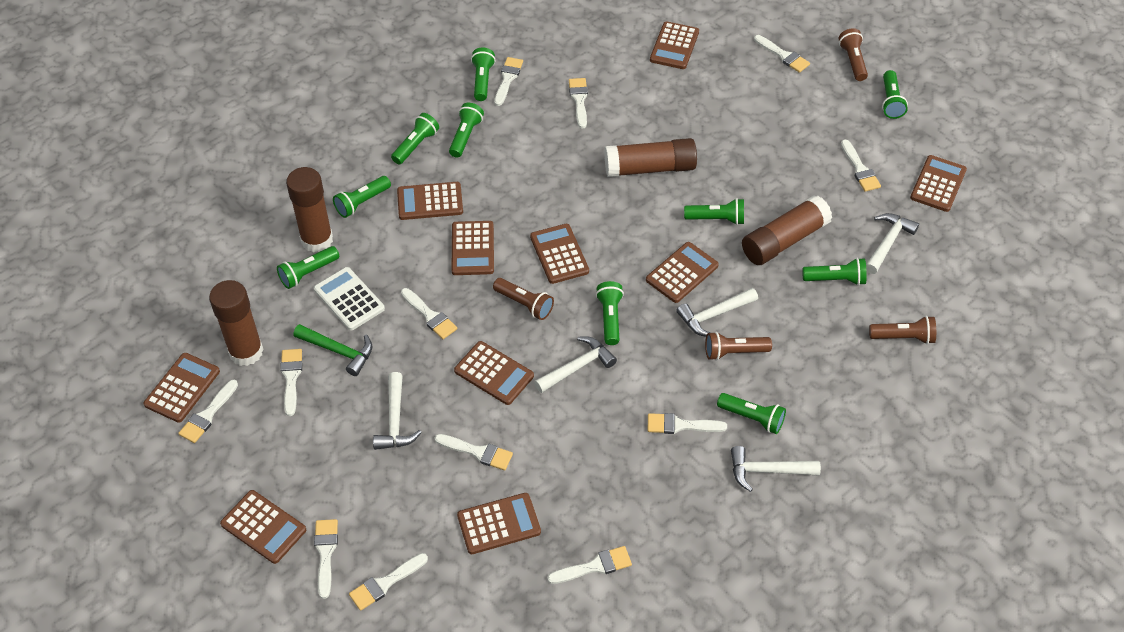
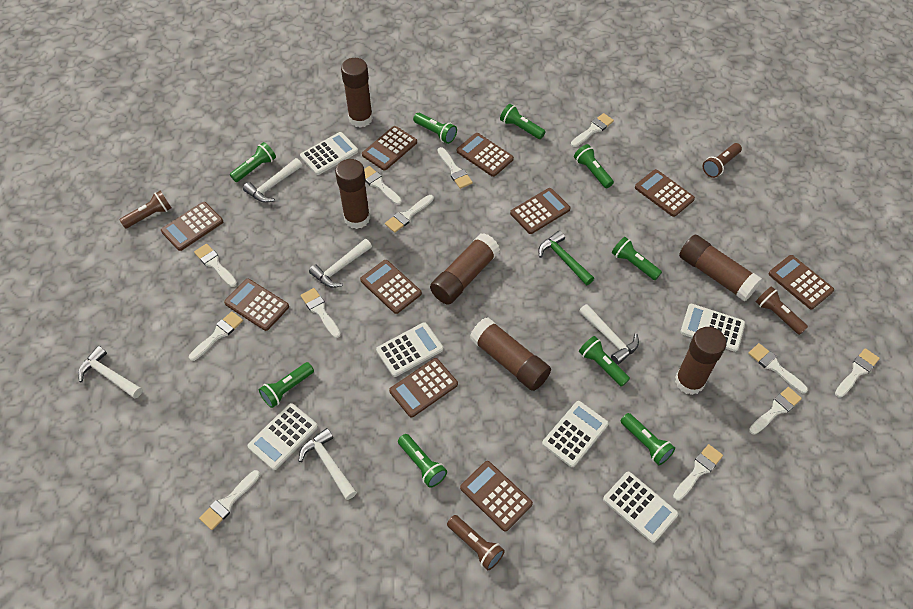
brown glue stick: [209,280,264,366] [286,167,333,253] [604,138,697,177] [742,195,832,265] = 4 -> [335,159,370,229] [341,58,373,128] [430,233,500,305] [470,317,551,391] [675,327,727,395] [679,235,762,302] = 6
green flashlight: [277,246,339,289] [333,176,391,218] [391,113,439,164] [449,103,484,158] [471,47,496,101] [596,281,624,345] [684,198,744,225] [717,393,786,434] [802,258,867,285] [882,70,908,119] = 10 -> [230,142,276,182] [259,362,314,408] [398,434,447,488] [413,113,457,144] [500,104,545,139] [574,144,614,189] [579,336,630,387] [612,237,662,280] [621,413,675,465] = 9
white calculator: [314,267,385,330] = 1 -> [247,403,318,470] [300,132,358,175] [376,322,443,377] [542,401,609,467] [603,472,678,543] [680,304,745,352] = 6

